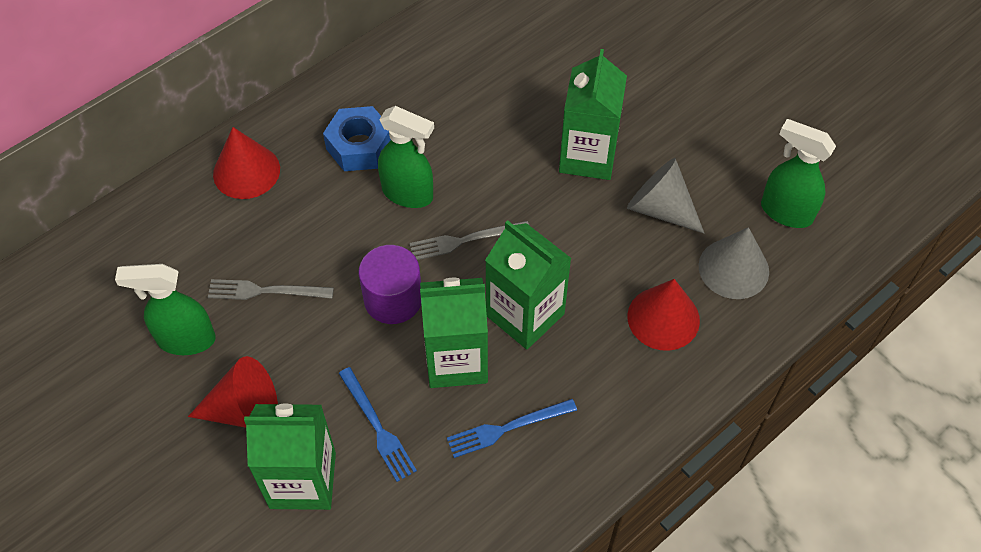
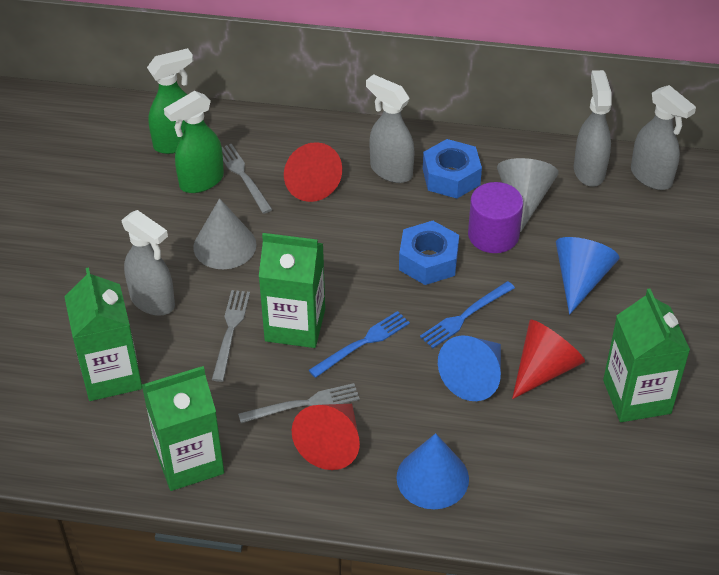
blue cone: none = 0 -> [396,433,469,509] [438,336,501,401] [556,237,619,315] = 3
blue nut: [323,106,391,171] = 1 -> [399,221,459,285] [423,139,482,199] = 2
green spray bottle: [115,264,216,355] [378,106,434,208] [761,119,836,228] = 3 -> [147,48,193,154] [164,91,224,193] = 2
grey fork: [208,279,334,300] [409,221,529,260] = 2 -> [212,290,250,382] [222,144,273,214] [238,383,360,423] = 3
grey spray bottle: none = 0 -> [122,210,175,316] [366,74,415,183] [574,70,612,187] [631,85,696,190] = 4

